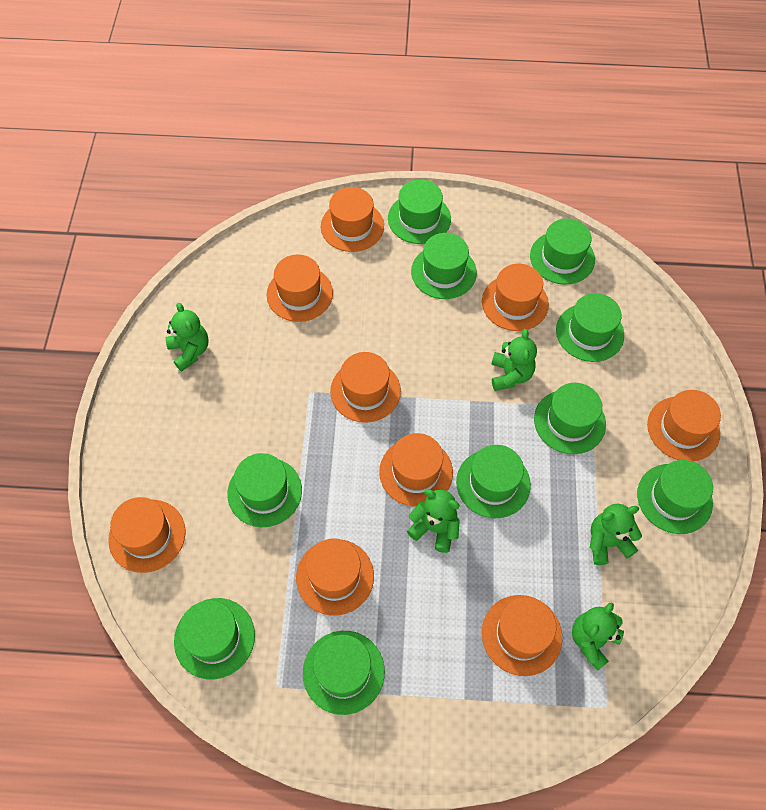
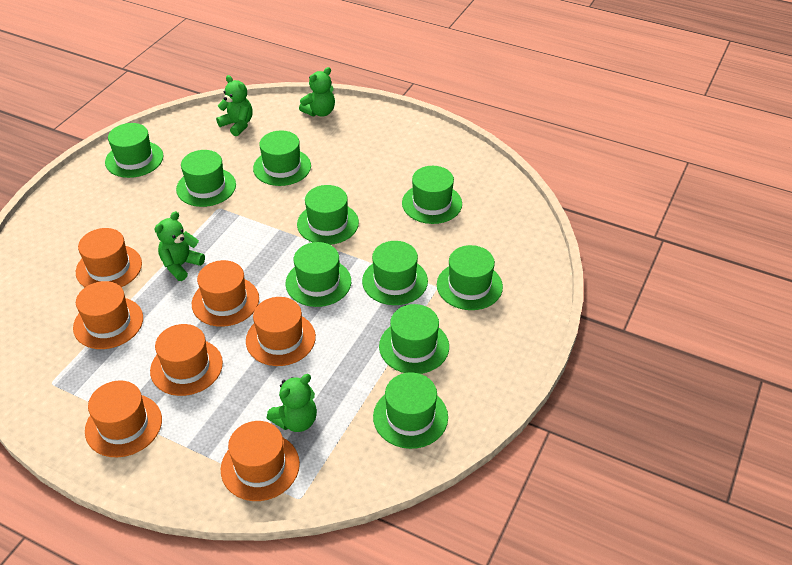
green teddy bear: [165,303,209,372] [407,489,460,553] [491,329,537,391] [572,602,624,671] [590,503,642,565] = 5 -> [154,211,205,281] [216,75,252,136] [267,374,317,432] [299,67,335,117] = 4
orange hat: [108,497,185,573] [267,255,333,322] [296,539,374,616] [321,187,384,252] [330,352,401,423] [379,433,453,506] [482,264,549,331] [482,595,562,676] [647,390,721,461] = 9 -> [73,281,143,349] [76,228,142,287] [85,381,162,457] [150,324,223,396] [192,260,259,327] [221,421,300,501] [246,297,316,366] = 7

